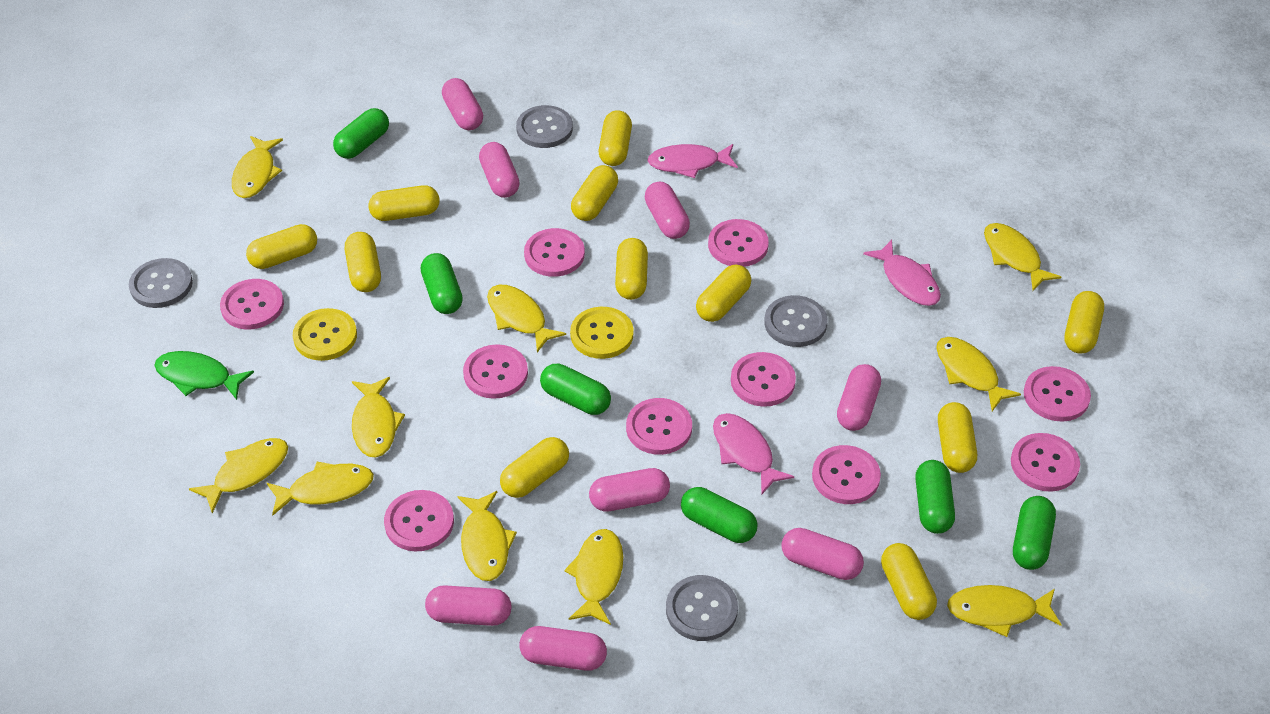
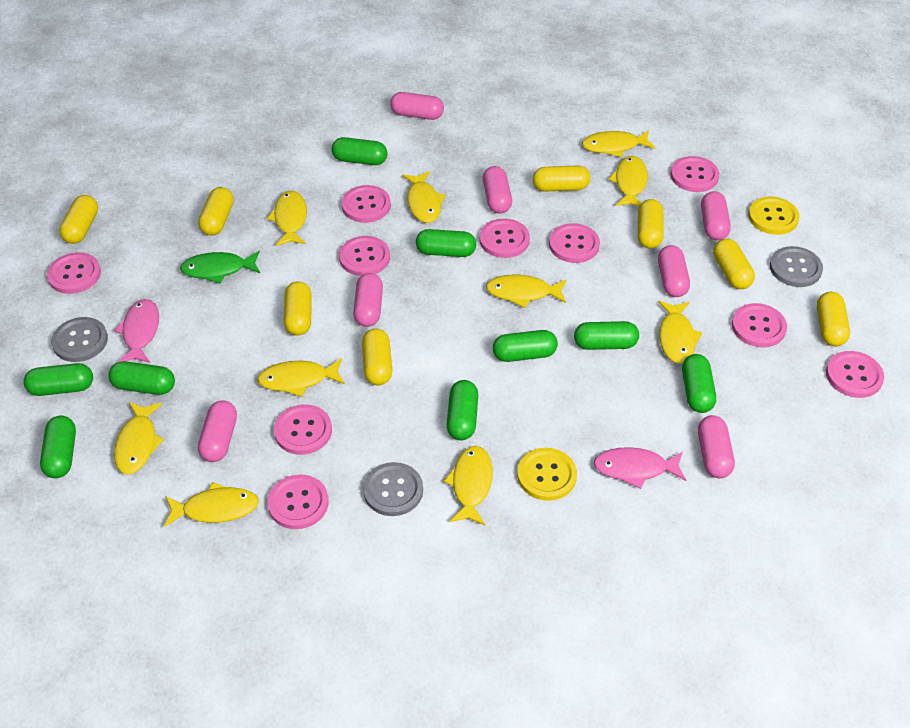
green capsule: [333,108,389,159] [421,253,463,314] [540,364,611,415] [681,487,757,543] [915,460,955,534] [1013,496,1056,570] = 6 -> [24,363,93,396] [40,416,76,478] [108,361,175,395] [332,137,387,165] [416,229,476,257] [447,380,478,440] [493,330,558,362] [574,321,639,350] [682,354,716,413] = 9
grey button: [129,258,193,308] [516,105,573,148] [666,575,738,641] [764,295,828,347] = 4 -> [51,317,108,362] [363,462,423,516] [770,246,823,287] = 3
pink capsule: [425,585,511,626] [442,78,483,130] [479,142,520,198] [519,626,607,671] [589,468,670,512] [645,182,690,239] [781,528,864,580] [837,364,881,431] = 8 -> [198,400,237,462] [353,273,383,327] [390,92,444,120] [483,166,512,214] [658,245,690,297] [698,415,735,478] [701,191,731,240] = 7
pink fish: [647,144,738,178] [713,413,794,494] [863,240,941,306] = 3 -> [114,299,159,363] [594,447,686,489] = 2
yellow capsule: [246,224,317,269] [345,232,381,292] [369,185,439,221] [500,437,569,498] [571,165,618,221] [599,110,632,166] [615,238,648,300] [696,265,751,322] [881,543,937,620] [938,402,977,473] [1064,291,1104,353] = 11 -> [59,195,98,244] [198,187,234,235] [284,281,312,336] [362,328,392,385] [533,165,590,192] [638,199,664,249] [713,239,755,289] [817,292,850,346] = 8

